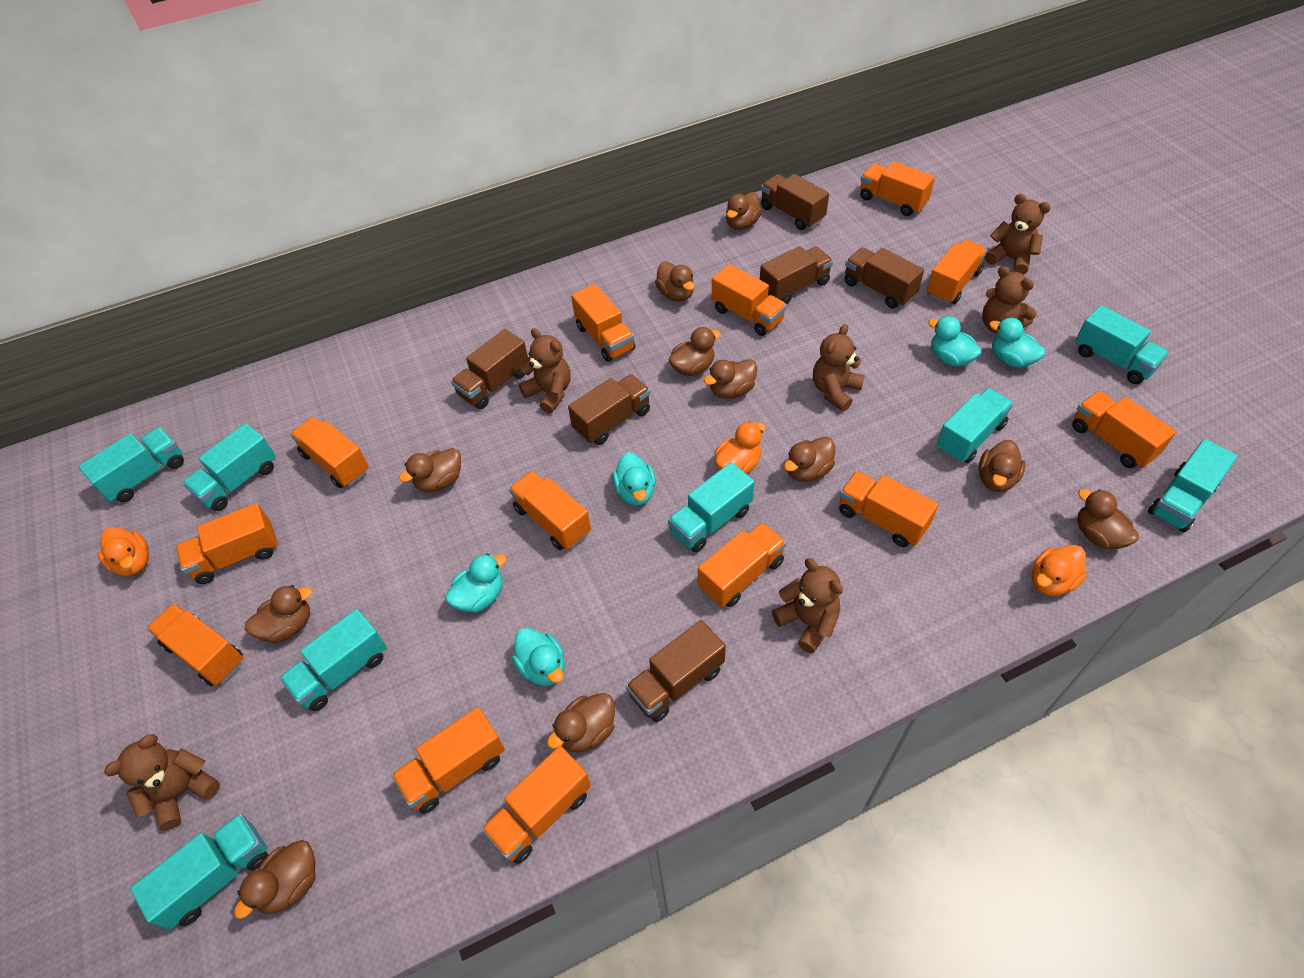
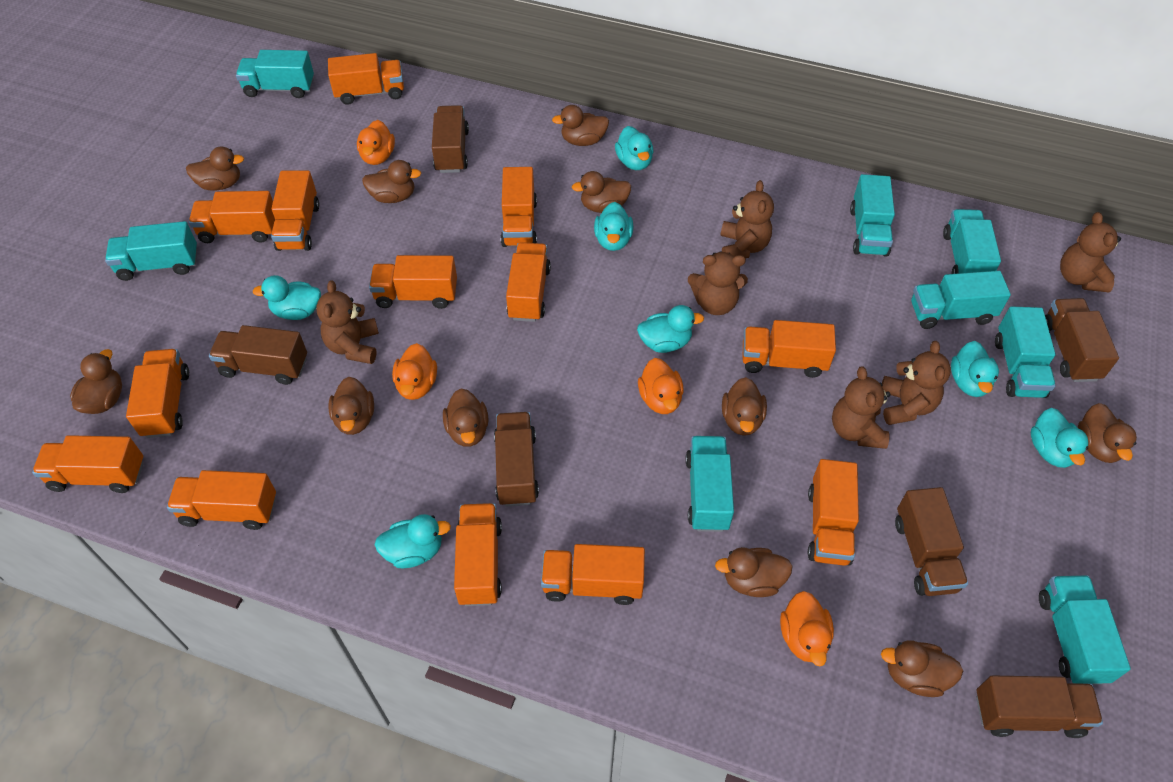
orange duck: [98,527,149,576] [714,422,766,474] [1032,545,1087,596] = 3 -> [357,120,395,165] [392,343,437,400] [638,358,684,414] [780,591,834,666] = 4
turquoise duck: [445,554,507,613] [512,628,565,686] [612,452,656,506] [928,316,982,367] [989,318,1045,368] = 5 -> [253,275,321,320] [375,514,451,568] [594,202,633,251] [615,126,653,170] [637,305,704,353] [951,341,999,397] [1031,408,1088,468] = 7

